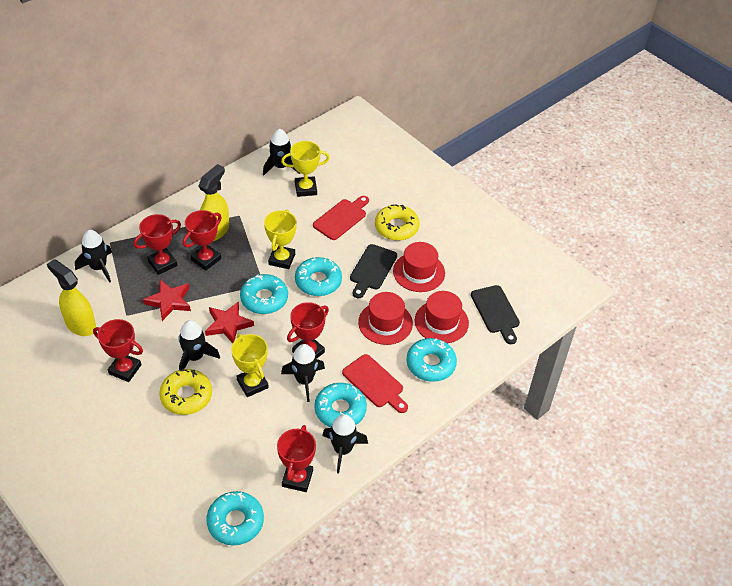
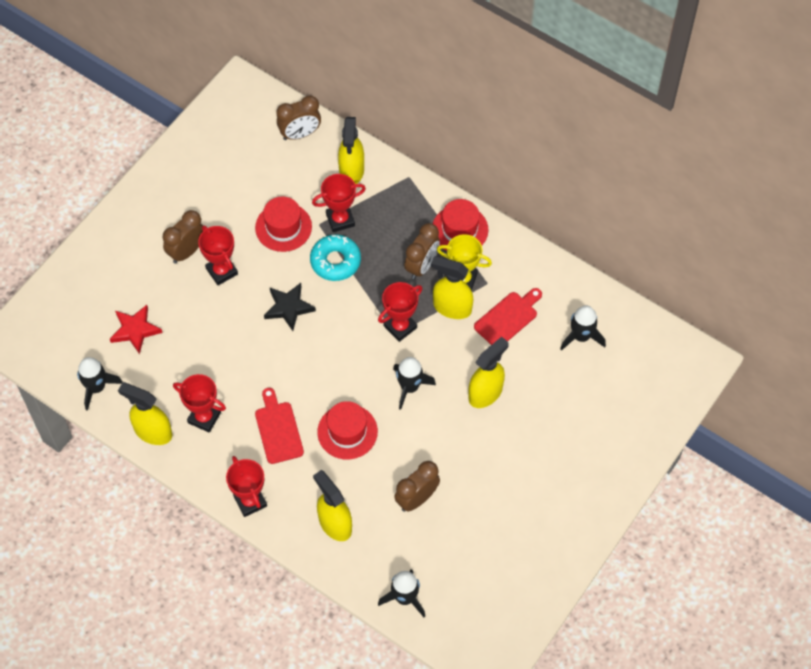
black cutting board: [350,244,397,298] [471,285,520,344] = 2 -> none = 0
black rocket: [75,230,112,283] [178,320,220,370] [263,128,300,175] [281,344,325,402] [322,414,368,473] = 5 -> [77,357,123,411] [378,569,425,617] [393,357,436,410] [560,305,606,351] = 4
black star: none = 0 -> [264,283,316,331] = 1
brown clock: none = 0 -> [163,210,203,264] [276,95,321,140] [394,461,440,512] [404,223,440,280] = 4
red star: [143,280,191,321] [205,301,254,343] = 2 -> [110,305,162,354] = 1
turquoise donut: [207,491,264,545] [240,274,288,314] [295,257,342,296] [314,383,367,428] [406,338,457,382] = 5 -> [310,235,361,281] = 1
yellow donut: [159,369,212,415] [375,204,420,241] = 2 -> none = 0
yellow spray bottle: [47,259,96,336] [199,164,229,241] = 2 -> [118,382,172,445] [313,470,352,541] [338,117,364,184] [431,256,473,319] [469,337,509,408] = 5
yellow trophy: [231,334,269,397] [264,210,297,269] [281,141,330,197] = 3 -> [437,234,492,291] = 1

